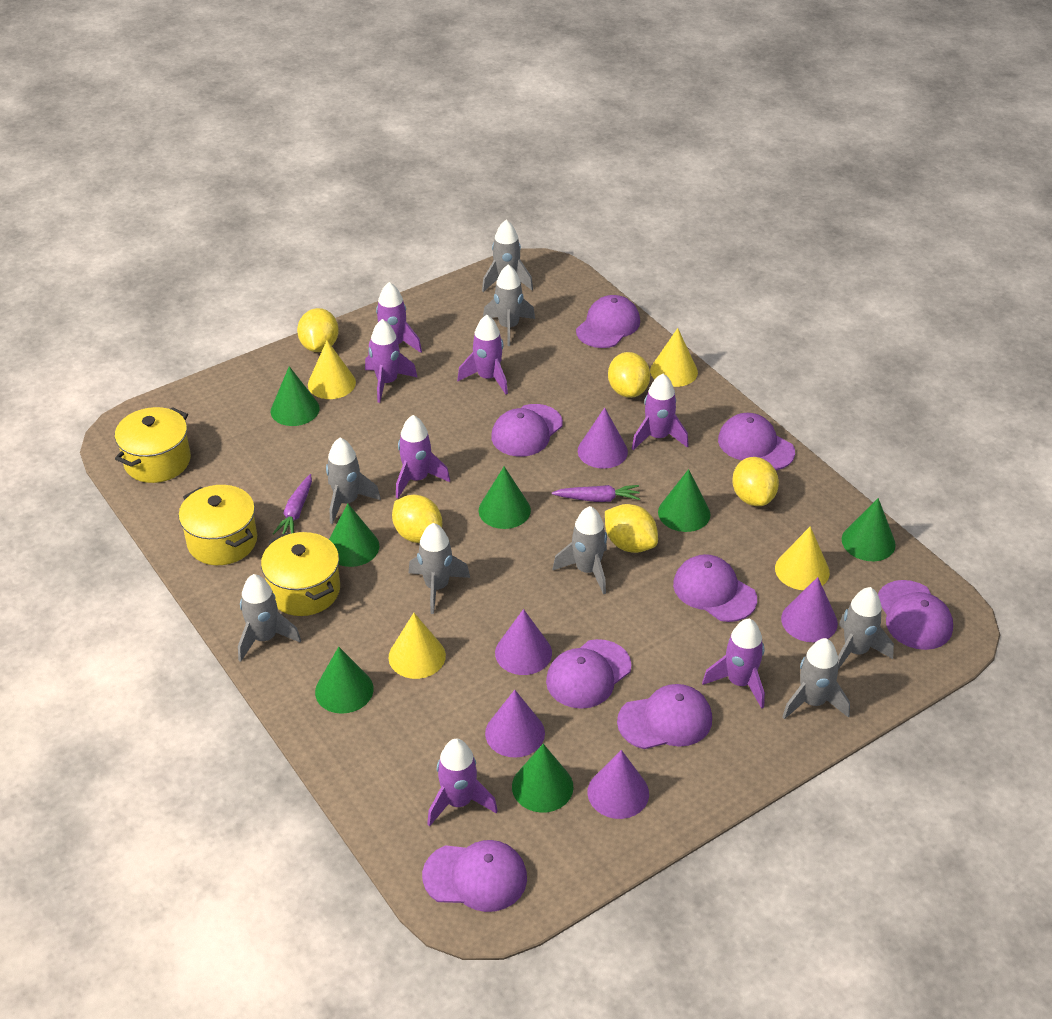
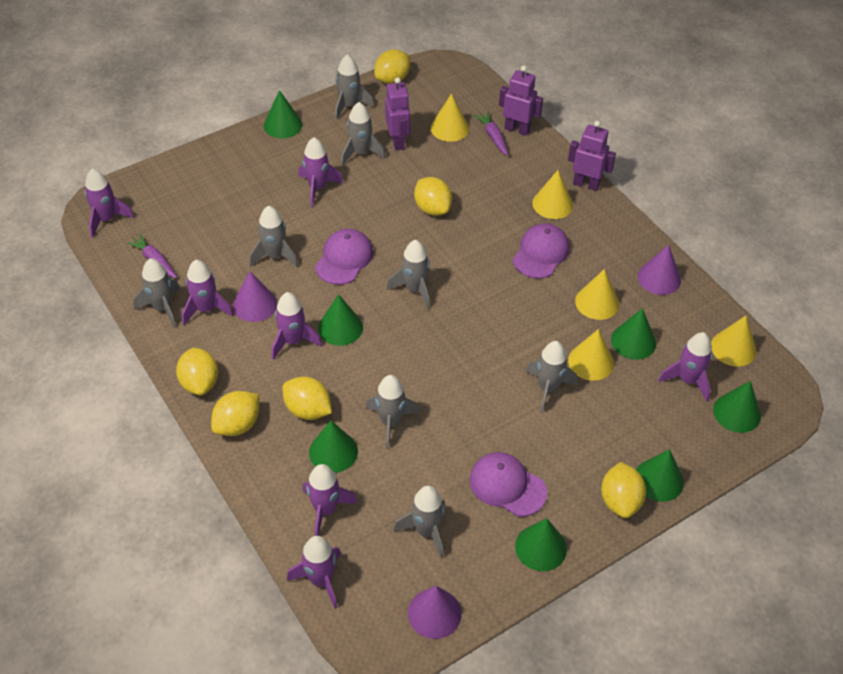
purple cap: [422,840,527,912] [491,404,563,457] [546,639,631,709] [576,295,640,348] [617,684,712,749] [673,554,757,622] [718,413,795,470] [878,580,953,650] = 8 -> [315,229,373,285] [469,452,547,517] [513,223,570,278] = 3
purple cone: [485,690,545,758] [495,609,552,675] [578,407,628,469] [587,750,649,819] [781,577,838,642] = 5 -> [233,271,277,322] [408,586,462,639] [638,245,681,295] = 3
purple robot: none = 0 -> [385,77,410,150] [499,66,543,136] [568,121,616,191] = 3
yellow cone: [308,340,356,399] [388,613,446,679] [650,328,698,387] [775,526,830,590] = 4 -> [431,93,469,142] [532,170,573,219] [568,329,614,381] [575,269,619,320] [711,316,757,367] = 5
yellow lemon: [297,308,339,352] [392,495,442,543] [605,504,658,553] [608,352,650,398] [732,457,779,506] = 5 -> [176,348,218,395] [211,391,259,436] [282,376,332,420] [374,49,410,84] [414,177,452,216] [601,462,646,518] = 6
yellow pot: [115,407,191,483] [179,485,257,565] [261,532,340,616] = 3 -> none = 0

